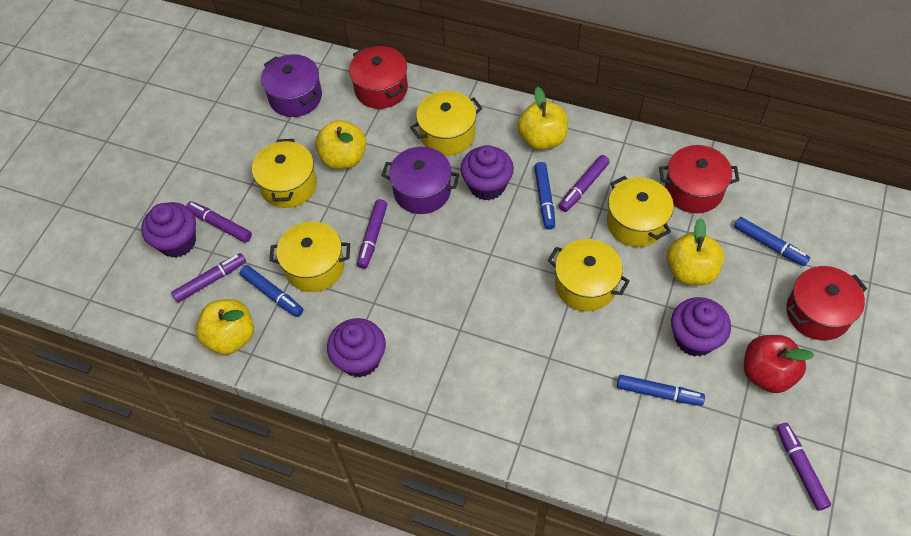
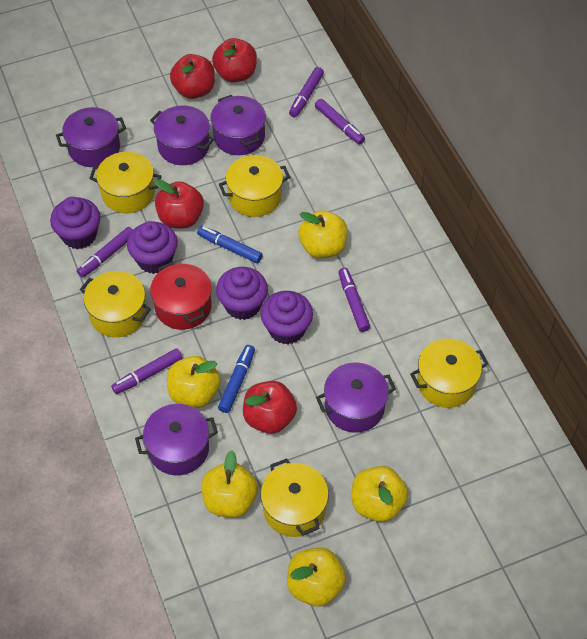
blue marker: [240,265,303,317] [534,162,555,230] [617,375,705,406] [734,217,810,266] = 4 -> [197,226,263,263] [218,345,255,413] = 2
purple pot: [261,54,322,117] [381,147,460,214] = 2 -> [56,107,126,167] [135,404,218,475] [150,105,214,165] [210,95,266,155] [316,362,396,433] = 5
red apple: [744,335,814,393] = 1 -> [155,179,204,228] [170,54,215,99] [212,38,257,82] [243,381,297,434] = 4
red pot: [349,46,408,109] [659,145,740,213] [786,266,867,340] = 3 -> [150,262,212,330] = 1
yellow apple: [196,299,254,355] [315,120,366,169] [517,87,568,150] [667,218,724,286] = 4 -> [167,356,220,408] [201,450,258,518] [287,547,346,607] [298,210,348,258] [352,466,408,522] = 5

